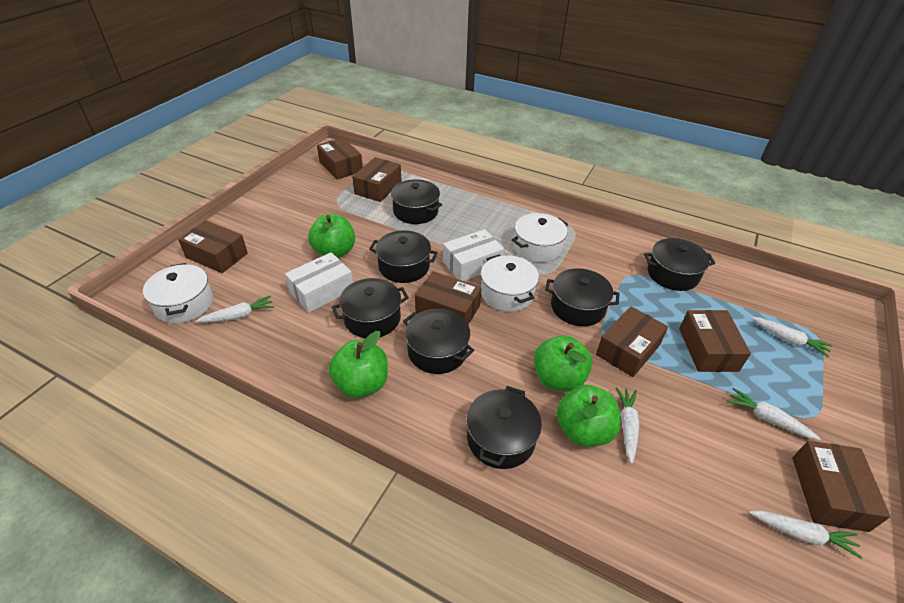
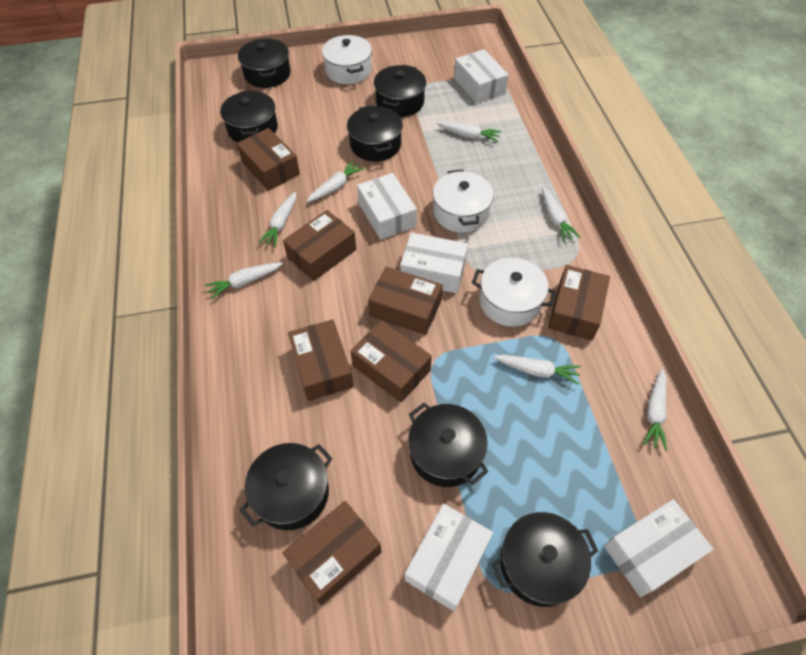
green apple: [308,214,355,258] [329,331,388,398] [534,335,592,392] [556,385,621,447] = 4 -> none = 0
white box: [285,252,353,313] [443,229,505,281] = 2 -> [357,173,417,240] [400,233,468,293] [405,504,493,611] [454,49,509,104] [604,499,713,597] = 5
white carrot: [196,295,274,323] [616,387,639,464] [727,388,821,440] [749,511,863,559] [751,317,832,357] = 5 -> [205,262,283,300] [258,192,296,247] [307,160,364,202] [436,121,502,142] [493,355,581,385] [542,187,580,242] [643,369,667,451] = 7

